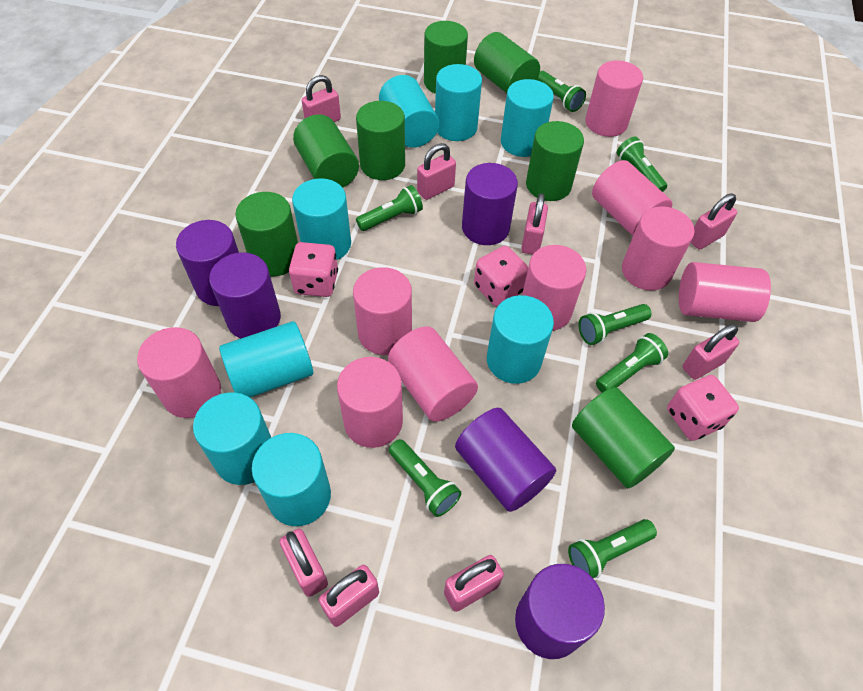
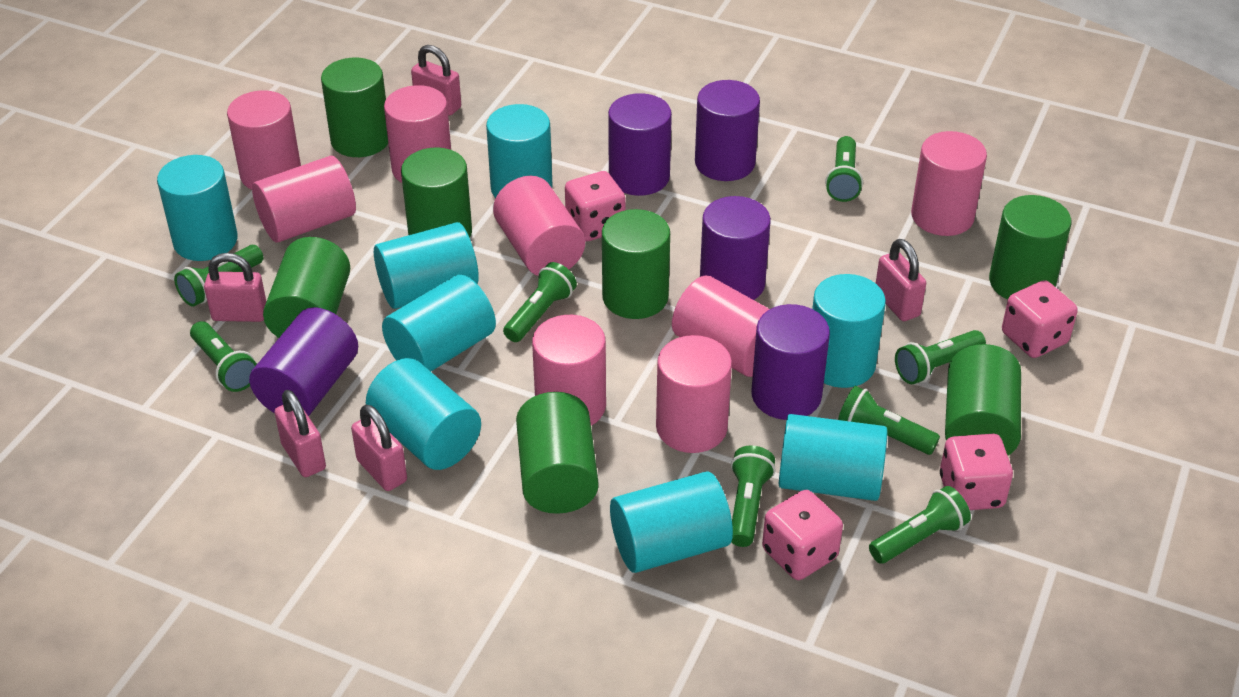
green flashlight: [356,185,423,231] [389,439,461,517] [537,71,586,112] [568,519,657,578] [579,304,651,345] [596,333,668,392] [617,137,667,192] = 7 -> [174,245,263,307] [190,321,257,392] [503,262,577,342] [731,446,776,547] [825,136,863,202] [838,386,940,455] [869,486,971,564] [895,330,986,385] = 8
pink cylinder: [137,327,221,418] [337,357,403,448] [353,267,412,355] [388,327,478,422] [522,245,586,331] [585,60,643,137] [592,160,672,236] [622,206,694,291] [679,262,771,322] = 9 -> [227,90,301,190] [252,156,356,242] [384,85,451,183] [493,176,585,276] [532,315,606,426] [656,335,732,453] [672,276,770,377] [911,131,987,236] = 8
pink dice: [289,242,338,297] [474,246,528,306] [667,375,739,441] = 3 -> [565,171,626,241] [762,490,843,580] [940,434,1013,510] [1002,280,1078,358] = 4
pink padlock: [280,529,328,597] [302,75,341,122] [319,565,379,627] [417,143,456,200] [444,555,504,612] [521,193,548,255] [682,324,740,380] [690,194,737,250] = 8 -> [204,253,267,322] [274,390,326,477] [351,405,407,491] [411,45,461,115] [876,239,926,321] = 5

